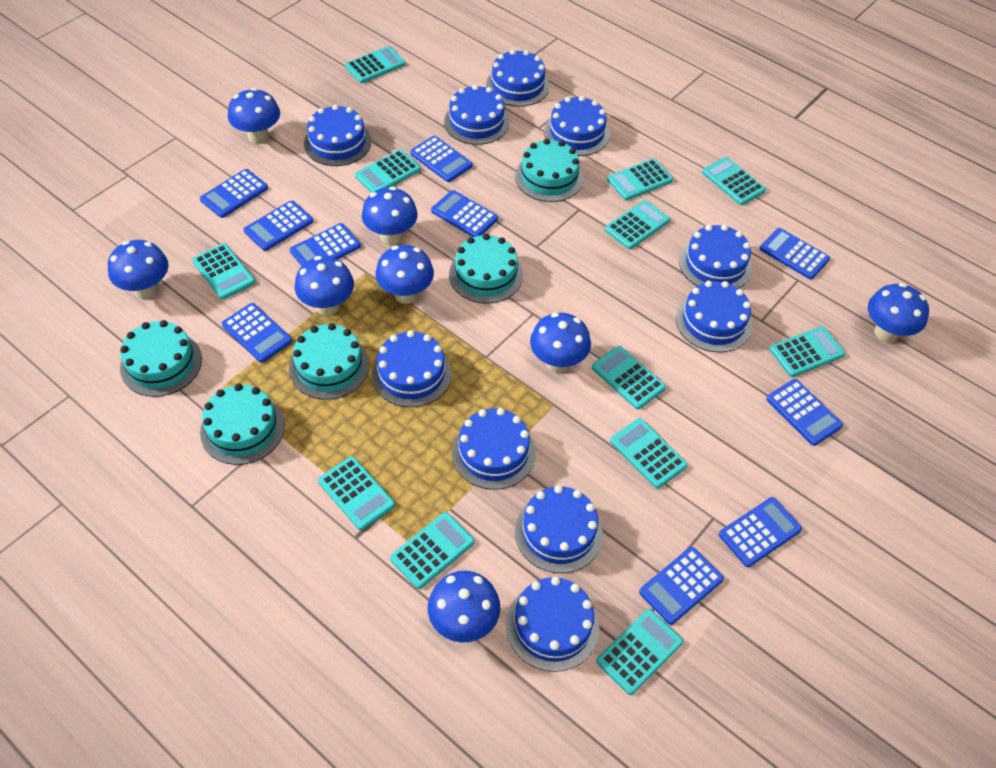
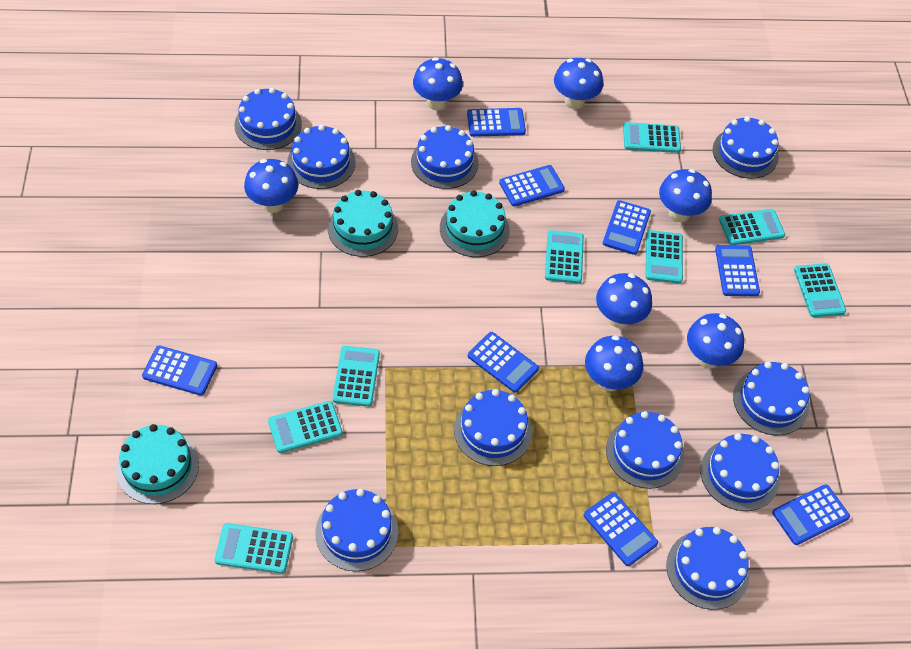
blue calculator: [200,169,268,218] [222,303,292,363] [244,200,314,251] [290,223,361,266] [410,136,473,182] [431,190,498,237] [639,547,724,625] [719,497,802,567] [760,228,830,279] [766,379,843,446] = 10 -> [142,345,217,396] [467,108,526,137] [468,332,539,393] [499,165,565,207] [584,492,658,566] [603,200,651,255] [715,245,760,296] [772,484,850,545] = 8
blue mushroom: [108,240,168,299] [228,88,280,144] [295,256,354,316] [362,186,418,245] [375,245,434,304] [428,571,500,642] [530,313,591,373] [868,283,929,342] = 8 -> [244,159,298,213] [413,57,463,110] [554,58,603,109] [585,335,643,392] [596,273,652,328] [659,169,712,222] [687,313,744,369] = 7
turquoise cake: [120,320,202,397] [200,384,285,465] [289,323,369,400] [449,234,523,304] [515,139,584,202] = 5 -> [117,424,199,504] [328,190,398,257] [440,190,510,257] = 3
turquoise calculator: [192,243,255,299] [318,456,395,530] [345,46,405,83] [355,149,421,193] [390,512,475,589] [592,346,666,409] [596,609,683,695] [605,200,670,249] [607,158,673,200] [610,418,688,489] [702,157,766,205] [770,326,845,377] = 12 -> [214,523,293,574] [268,401,343,453] [333,346,380,407] [545,230,584,284] [623,122,681,153] [646,230,683,284] [719,209,785,245] [794,263,846,317] = 8

